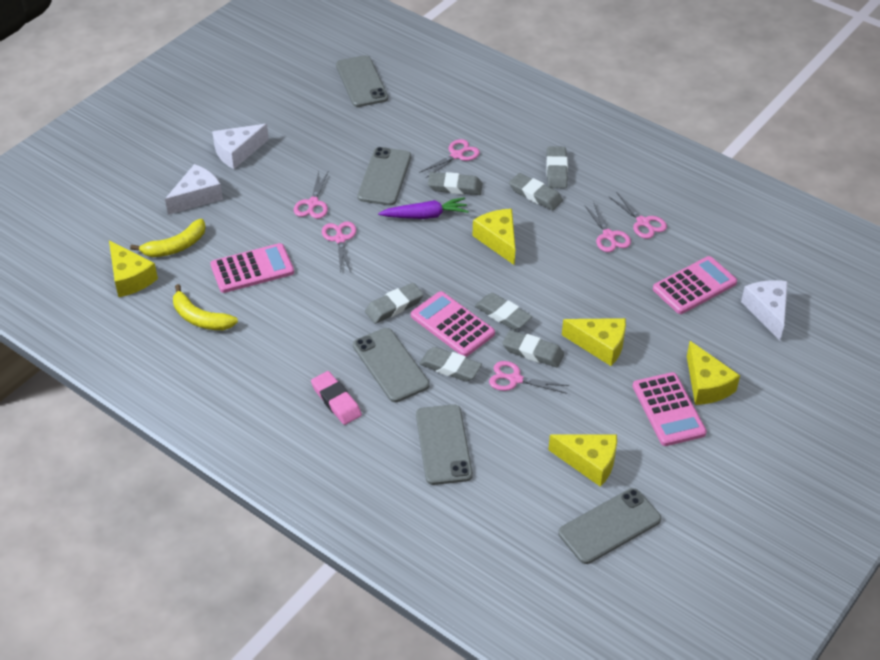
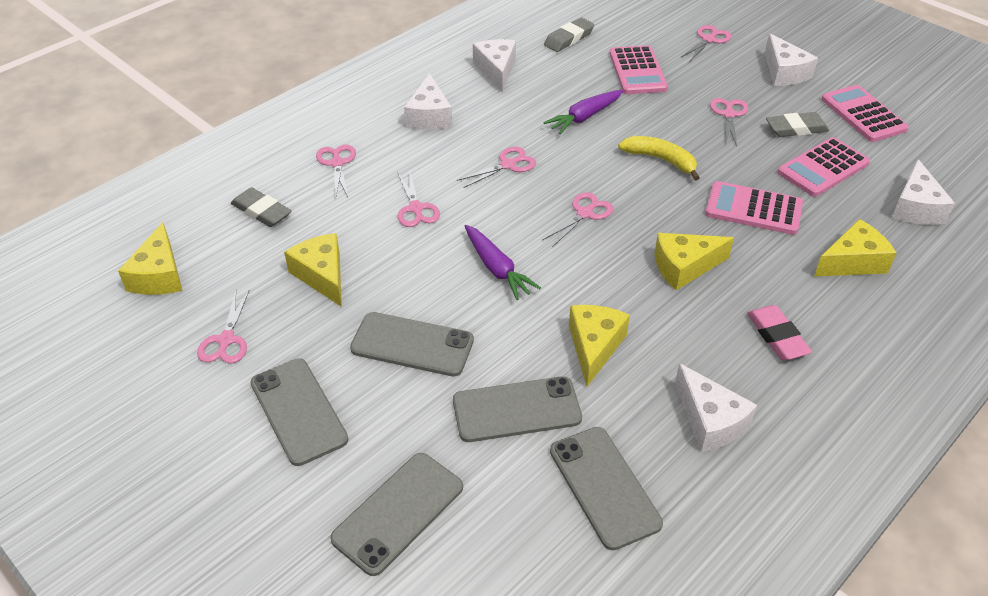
grey eraser: [365,283,424,324] [419,347,482,382] [428,172,483,195] [475,293,532,330] [502,330,564,367] [509,173,563,210] [546,146,568,188] = 7 -> [231,187,292,227] [544,18,594,52] [766,112,829,137] = 3
pink scissors: [294,172,328,219] [322,221,356,273] [419,139,480,178] [489,361,570,394] [584,203,631,252] [608,192,667,239] = 6 -> [197,290,249,364] [316,145,356,197] [398,170,440,227] [457,147,536,188] [542,192,613,247] [680,25,731,62] [710,98,748,146] = 7
purple carrot: [378,197,469,219] = 1 -> [465,225,541,300] [544,90,623,134] = 2
white cheese: [165,164,223,215] [212,124,269,169] [741,280,788,340] = 3 -> [404,73,452,130] [473,39,516,92] [675,363,757,452] [765,33,818,86] [892,159,955,225] = 5
yellow banana: [130,219,206,257] [173,284,238,330] = 2 -> [618,136,700,181] = 1

